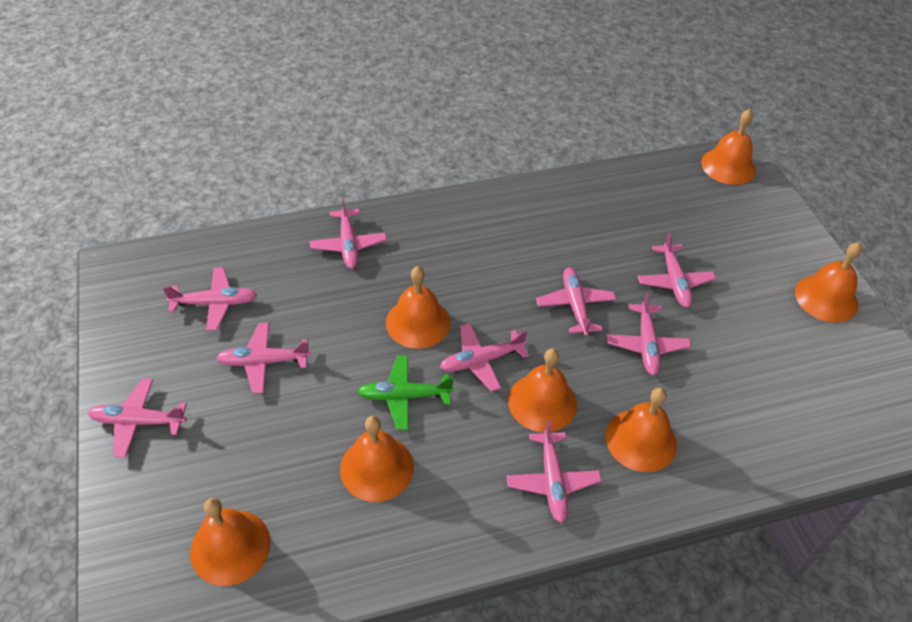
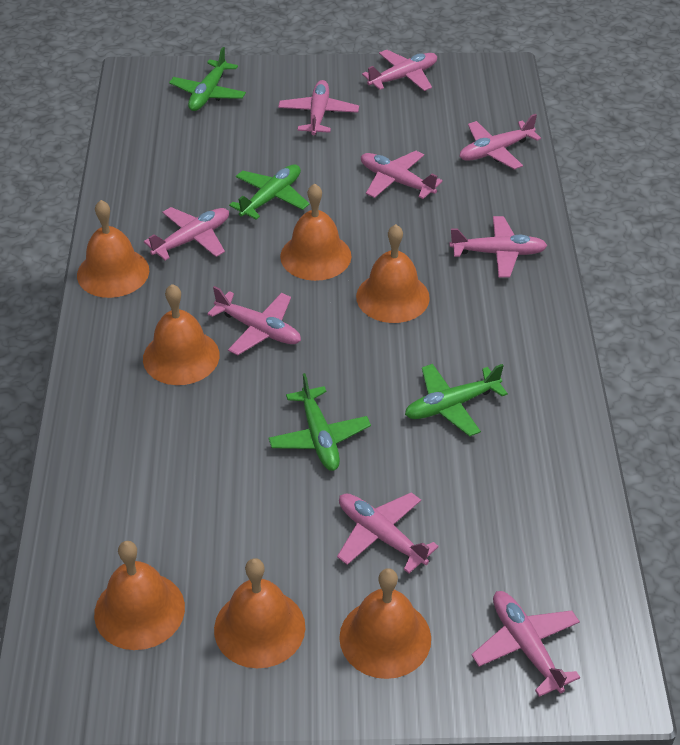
green plane: [357,355,454,430] = 1 -> [169,47,246,111] [229,164,309,220] [269,373,371,471] [405,364,508,437] = 4

